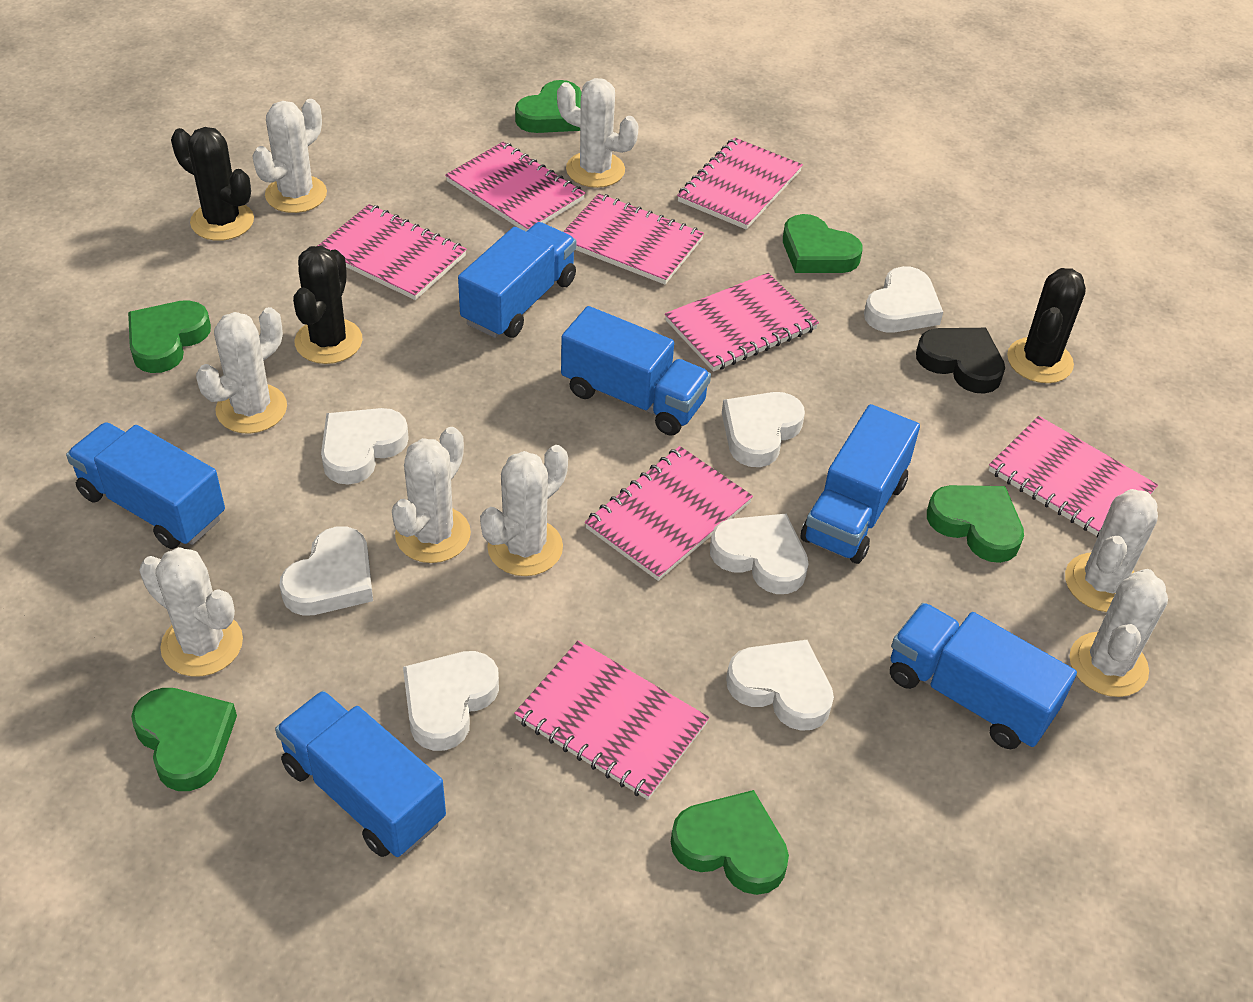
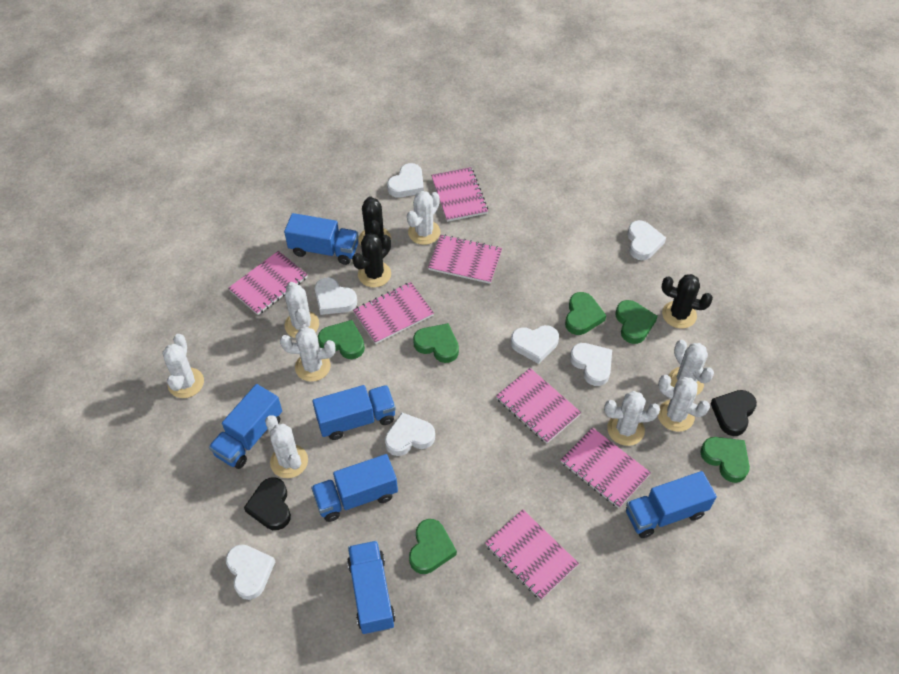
black heart: [916,328,1005,394] = 1 -> [244,477,291,530] [710,390,757,436] = 2
pink notebook: [318,204,467,300] [445,142,585,231] [514,640,709,800] [563,193,704,285] [585,446,753,581] [665,273,819,372] [677,137,803,230] [988,416,1158,538] = 8 -> [228,251,308,315] [353,282,434,344] [428,234,502,284] [431,167,488,222] [485,509,579,600] [496,368,581,444] [561,427,651,508] = 7

